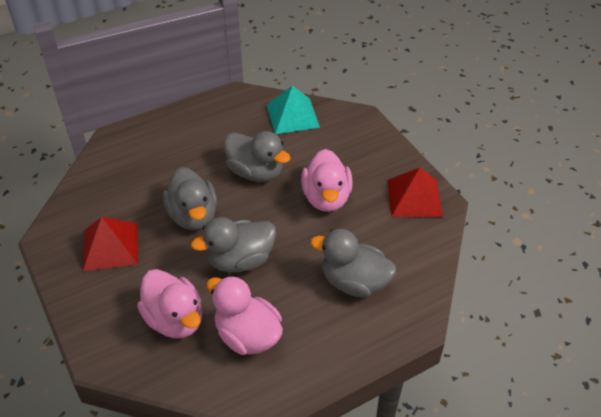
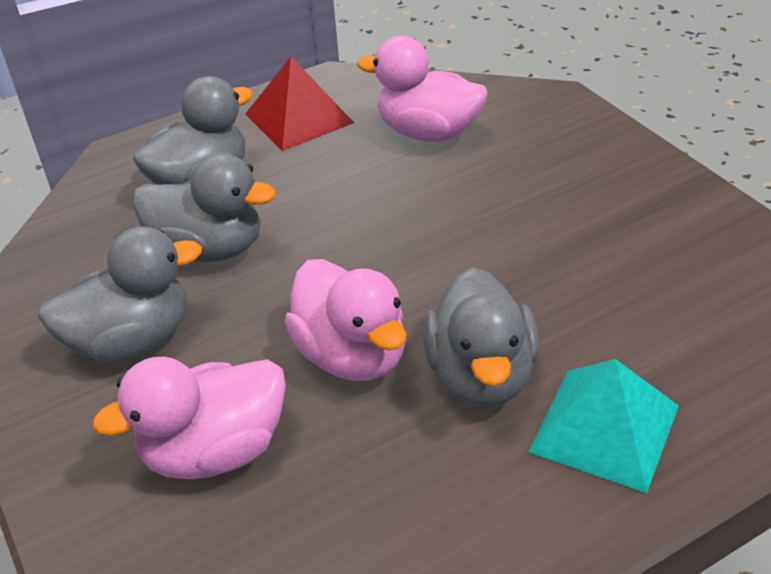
red pyramid: [83,217,138,271] [388,168,443,217] = 2 -> [246,57,354,151] = 1

